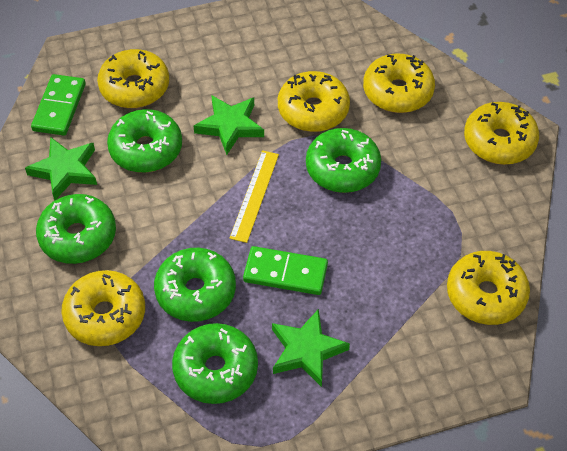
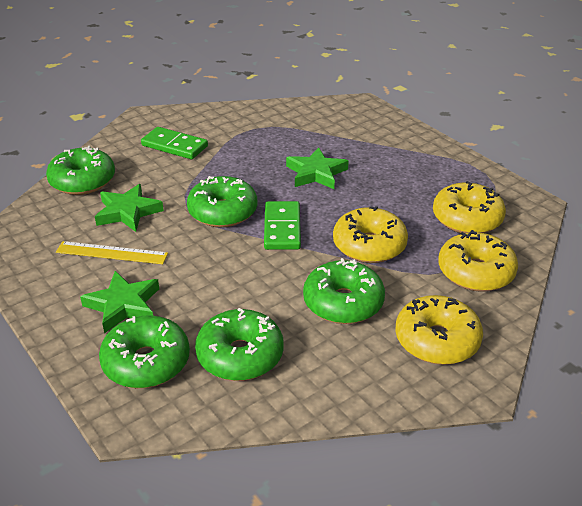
yellow donut: [61,270,145,346] [97,49,169,108] [278,71,350,132] [363,53,435,113] [447,251,530,325] [464,102,539,165] = 6 -> [333,206,408,263] [395,295,483,365] [433,181,506,233] [438,230,518,292] = 4

